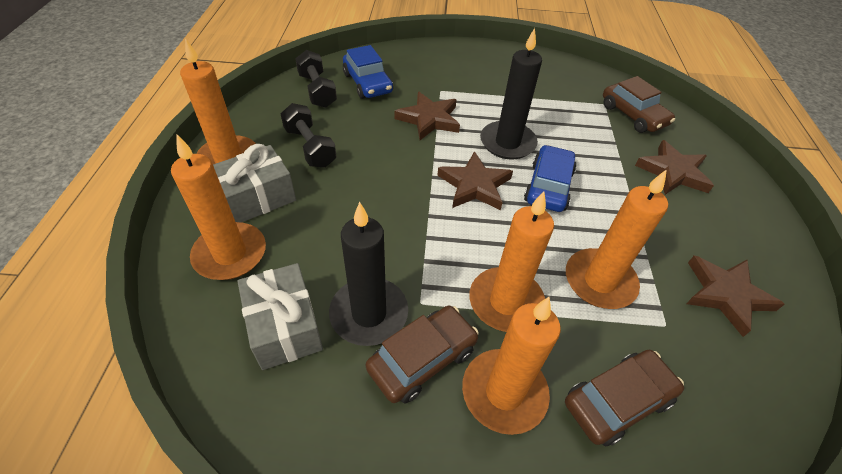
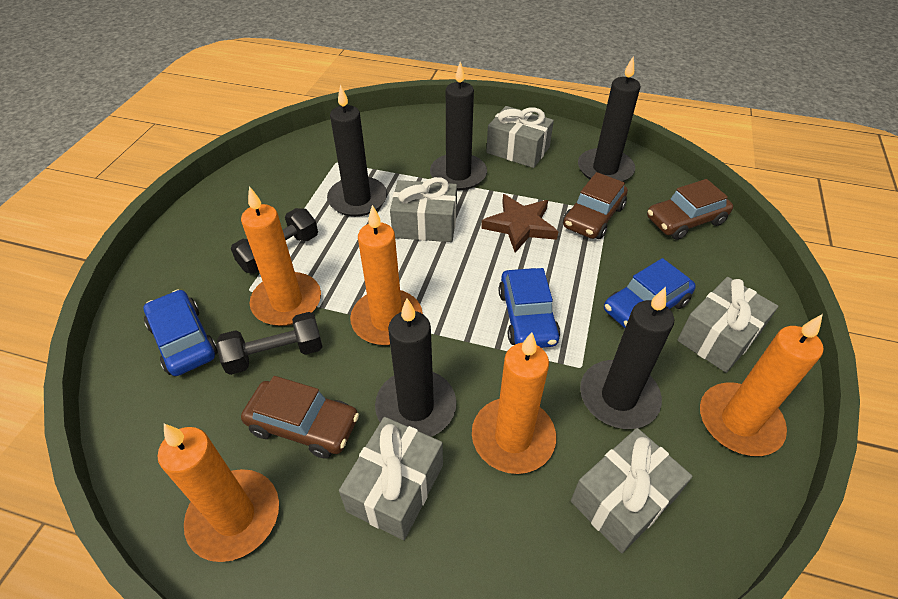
black candle: [329,202,408,346] [480,28,542,160] = 2 -> [327,84,387,217] [375,298,456,437] [430,62,487,190] [578,56,640,182] [580,287,674,429] = 5
blue car: [343,45,393,99] [524,145,577,212] = 2 -> [144,289,218,376] [499,268,560,348] [604,258,696,328] = 3
brown star: [395,92,460,140] [437,151,513,210] [635,140,714,195] [686,255,785,337] = 4 -> [481,194,559,253] = 1
grey gift: [213,144,296,223] [237,263,323,370] = 2 -> [339,417,443,540] [390,177,457,242] [486,106,554,168] [571,428,692,553] [677,277,778,373] = 5

